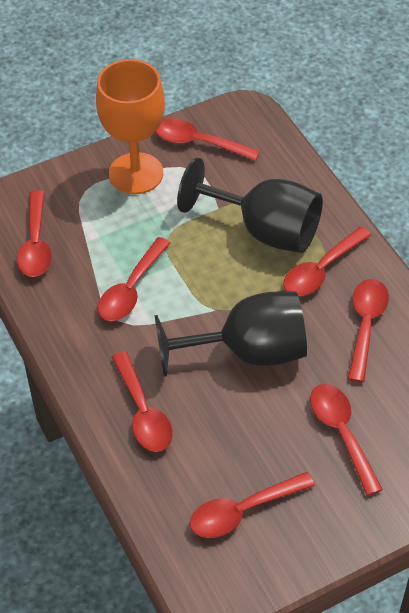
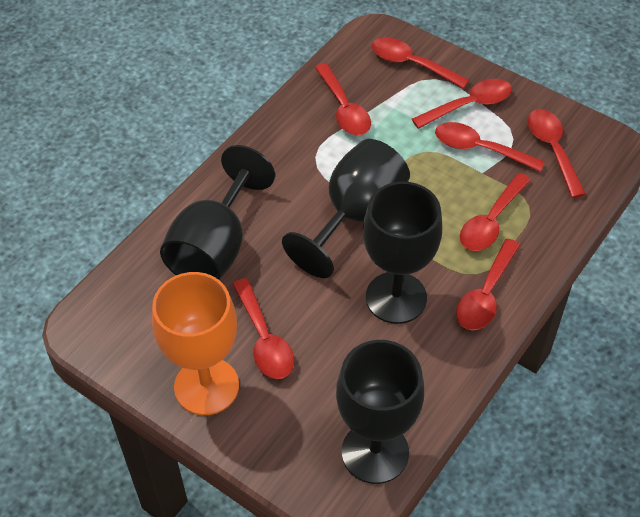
black goblet: [155,291,307,377] [177,158,323,253] = 2 -> [160,145,275,280] [282,139,410,278] [336,340,424,484] [363,181,442,324] = 4

